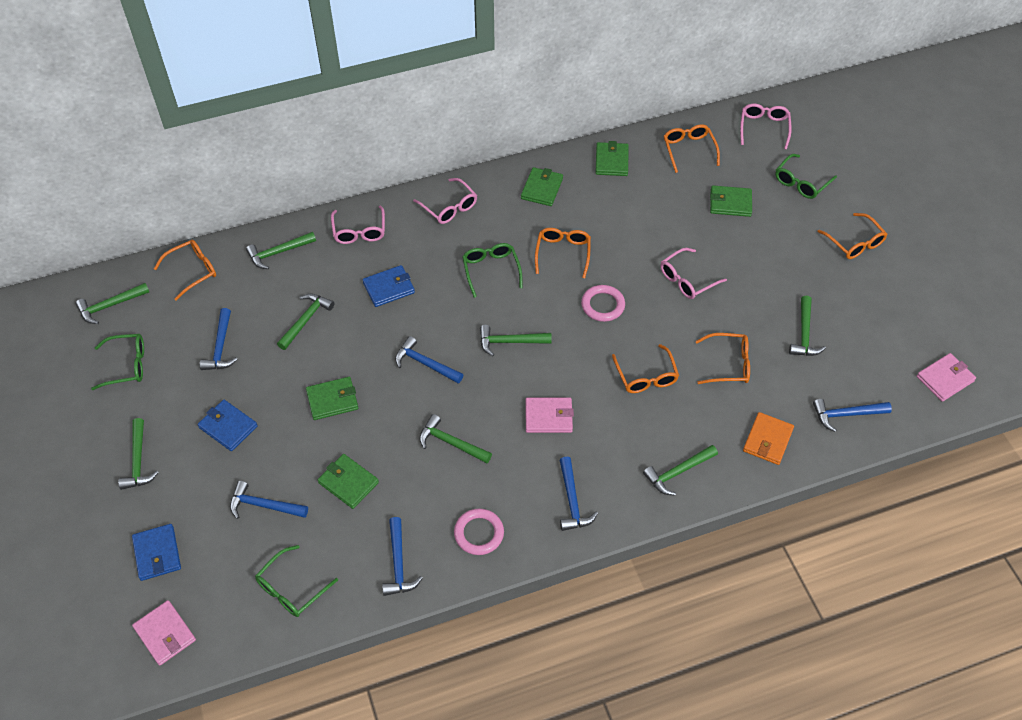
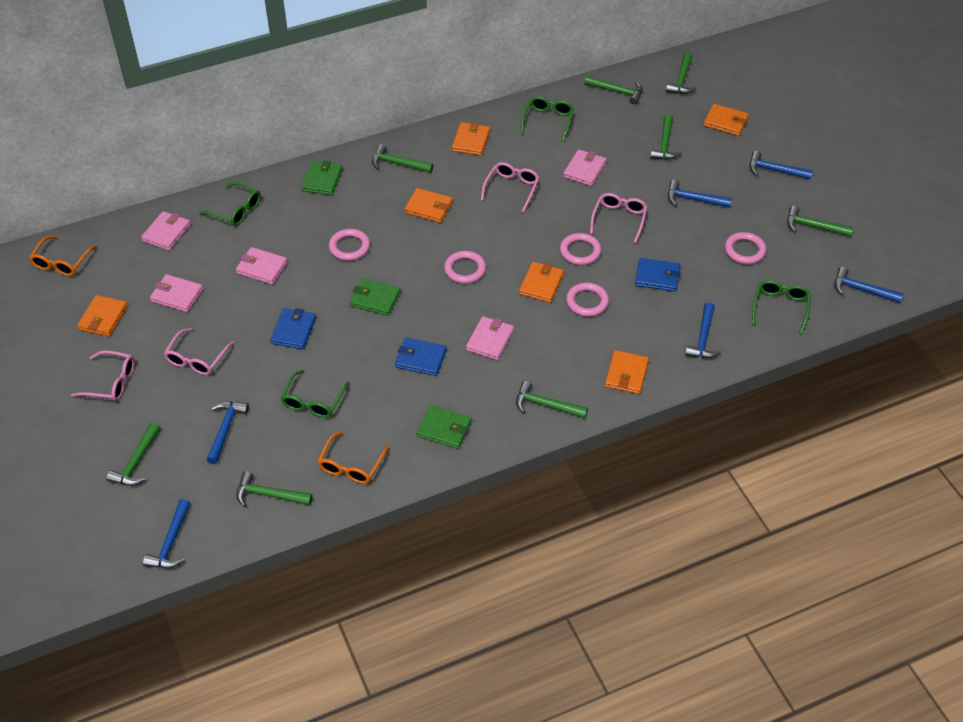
green wallet: [306,377,358,420] [318,454,379,509] [521,167,563,206] [596,141,629,176] [710,185,752,217] = 5 -> [302,160,343,195] [349,278,401,316] [416,405,472,449] = 3
orange glasses: [154,240,216,300] [535,228,591,278] [612,344,679,393] [664,124,720,173] [696,333,750,384] [818,213,887,259] = 6 -> [29,235,97,276] [318,431,389,484] = 2
orange wallet: [743,412,794,465] = 1 -> [77,295,128,336] [404,188,453,223] [452,122,490,156] [519,262,564,303] [605,350,649,394] [704,104,749,136] = 6
pink ring: [454,508,504,555] [581,285,625,322] = 2 -> [329,229,370,261] [444,251,486,284] [560,233,601,265] [566,283,609,317] [725,232,767,264] = 5
pink wallet: [132,600,196,666] [525,398,574,433] [917,353,976,402] = 3 -> [141,211,191,250] [150,274,203,312] [236,247,288,284] [466,316,514,360] [563,149,607,186] = 5

